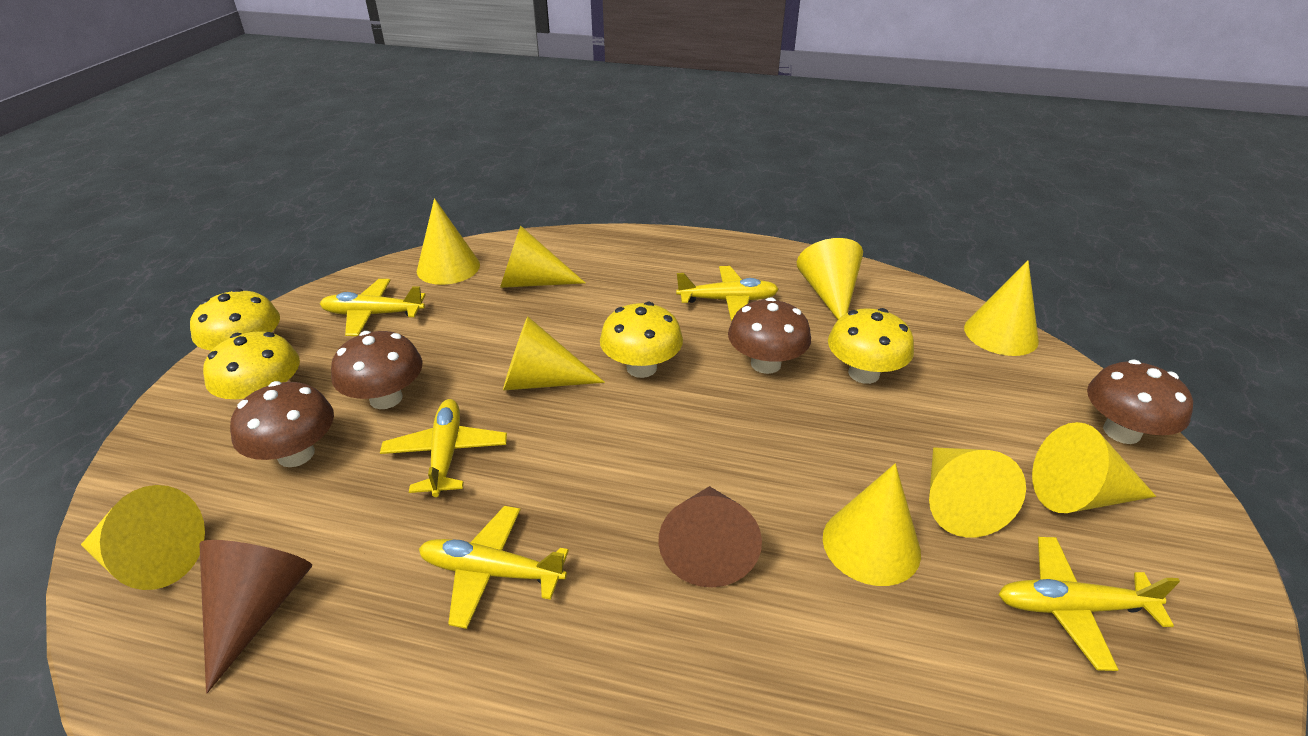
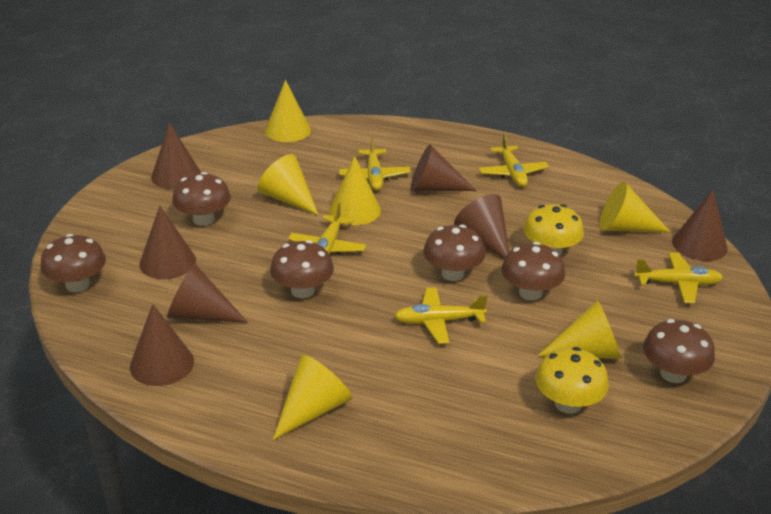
brown cone: [199,540,312,693] [658,486,762,587] = 2 -> [130,304,194,386] [139,206,196,279] [151,123,201,189] [167,263,248,323] [411,145,477,192] [454,194,509,259] [672,190,728,261] = 7
brown mushroom: [230,381,334,467] [331,331,423,409] [728,297,811,374] [1087,360,1193,444] = 4 -> [40,234,106,292] [172,172,231,226] [270,240,334,298] [423,225,485,281] [501,242,565,301] [643,319,715,383] = 6
yellow cone: [81,485,205,590] [417,198,480,285] [500,226,585,288] [503,316,605,391] [797,238,863,320] [823,464,921,586] [929,447,1026,538] [964,260,1039,356] [1032,422,1156,513] = 9 -> [257,154,319,216] [265,80,311,142] [272,355,352,440] [329,156,381,225] [537,300,621,359] [599,182,670,232] = 6
yellow mushroom: [190,288,280,351] [203,331,300,399] [600,302,683,378] [828,308,914,384] = 4 -> [523,204,584,256] [535,347,609,414] = 2

